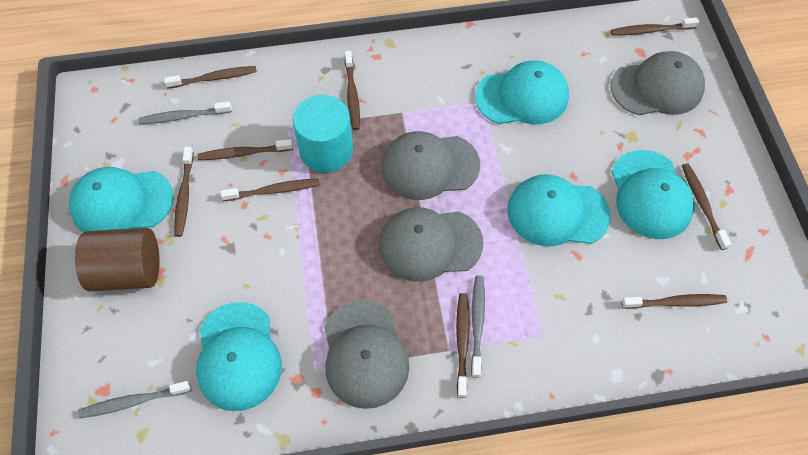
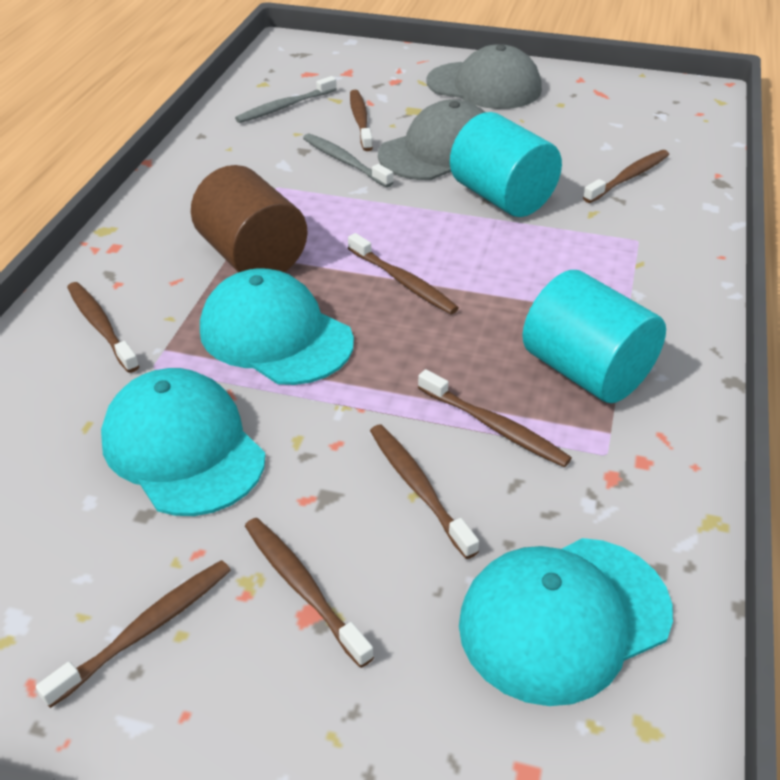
brown toothbrush: [164,66,257,89] [174,147,194,237] [197,139,293,160] [221,179,320,201] [345,51,360,130] [456,293,470,398] [611,17,699,36] [622,294,727,309] [682,163,731,250] = 9 -> [36,560,231,708] [67,282,139,373] [245,518,374,668] [348,233,459,314] [350,90,373,151] [370,425,479,559] [418,369,572,467] [583,150,669,203] = 8
grey cap: [324,300,409,409] [379,207,483,282] [381,131,480,200] [610,51,705,115] = 4 -> [378,99,485,180] [426,44,542,109] = 2
grey toothbrush: [78,381,191,418] [138,101,232,124] [471,275,485,378] = 3 -> [235,76,337,123] [303,134,394,187] = 2
turquoise cap: [69,167,174,233] [196,302,282,411] [475,61,569,124] [507,174,611,246] [611,150,695,239] = 5 -> [101,368,265,516] [200,269,354,385] [459,538,673,706] = 3
turquoise cylinder: [292,95,353,173] = 1 -> [450,112,562,217] [522,270,666,403] = 2

